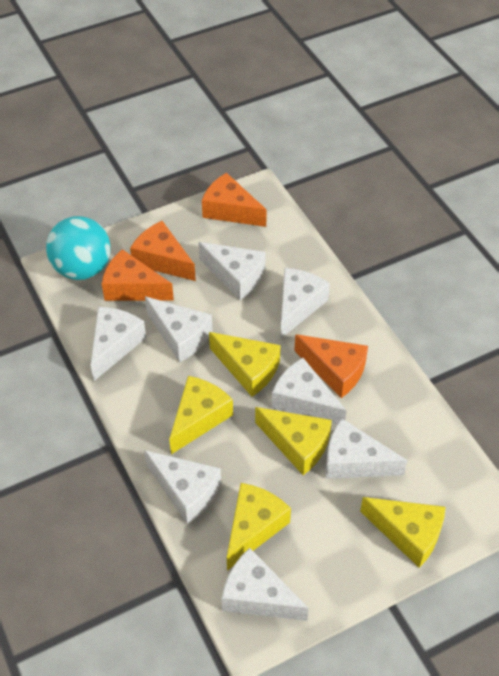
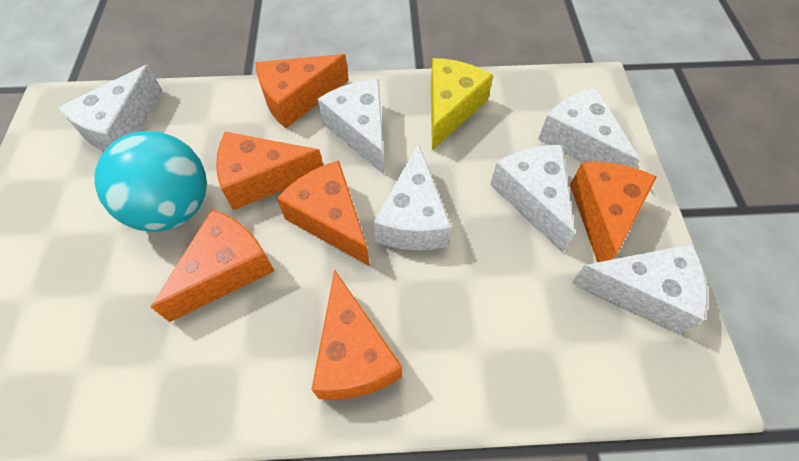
orange cheese: [102,249,174,301] [130,221,196,281] [202,173,267,227] [294,334,368,398] = 4 -> [151,209,274,322] [216,132,323,210] [256,54,349,128] [277,161,370,266] [311,269,402,400] [570,162,657,262] = 6
white cheese: [91,307,146,381] [144,450,221,524] [145,297,213,362] [198,242,266,300] [221,548,309,621] [272,358,347,424] [280,268,330,339] [326,419,407,479] = 8 -> [58,65,163,151] [318,79,384,174] [374,143,452,250] [490,145,575,252] [538,88,640,168] [571,244,707,334] = 6
yellow cheese: [169,376,233,454] [209,332,281,397] [227,483,291,571] [255,407,332,475] [360,497,445,567] = 5 -> [431,58,493,150] = 1

